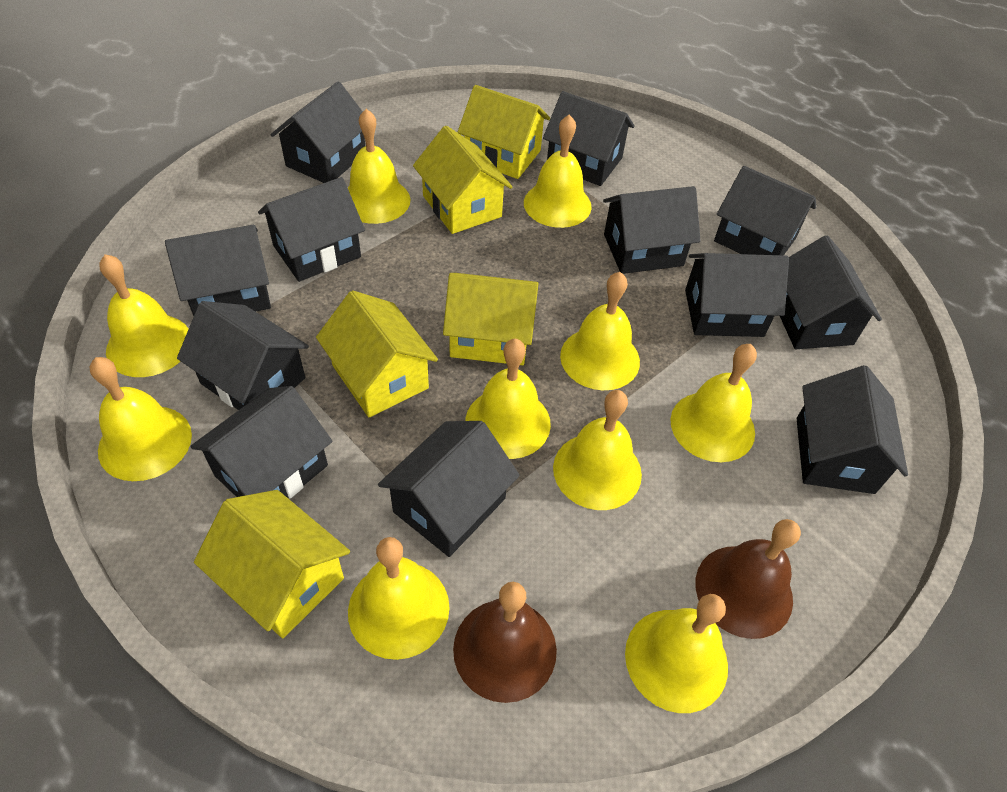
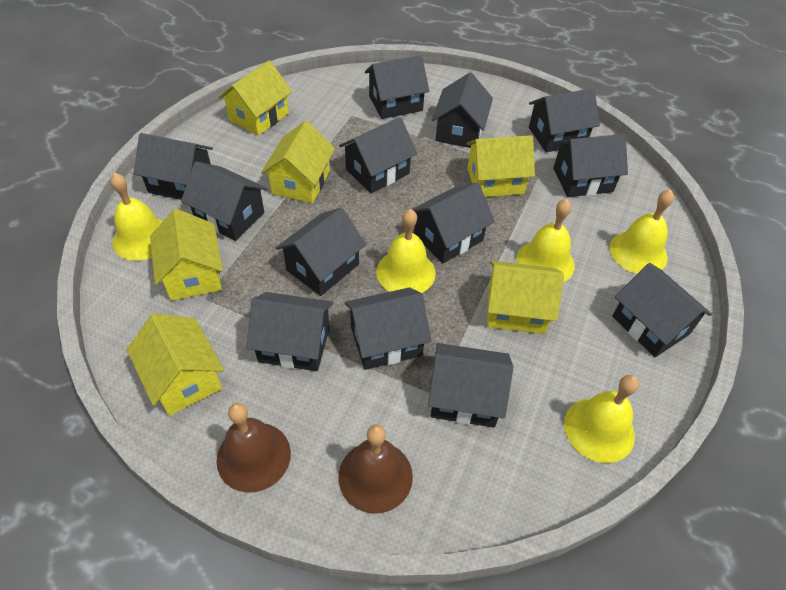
black house: [165,225,271,316] [177,301,309,410] [190,386,332,499] [258,177,365,282] [271,82,365,183] [378,421,520,557] [543,91,635,186] [603,186,701,274] [685,253,789,337] [714,166,816,255] [780,235,882,349] [797,365,908,494] = 12 -> [134,133,213,200] [181,161,267,241] [246,292,333,371] [276,207,366,296] [339,117,417,193] [345,287,431,370] [365,55,429,119] [412,182,495,263] [428,343,513,428] [432,73,493,148] [529,88,600,152] [553,134,628,197] [612,263,712,357] = 13
yellow bell: [90,357,192,481] [99,254,188,377] [348,109,410,224] [348,537,449,660] [465,339,551,459] [524,115,591,228] [553,390,642,510] [560,272,640,390] [625,594,728,713] [671,344,757,462] = 10 -> [110,173,163,261] [376,209,436,293] [516,199,575,282] [564,375,639,463] [609,189,674,274] = 5
yellow house: [194,490,350,638] [316,290,438,417] [413,126,512,234] [443,273,538,365] [458,85,550,179] = 5 -> [127,313,224,416] [150,209,223,301] [218,60,292,136] [261,121,335,203] [467,135,535,197] [487,261,564,334] = 6

